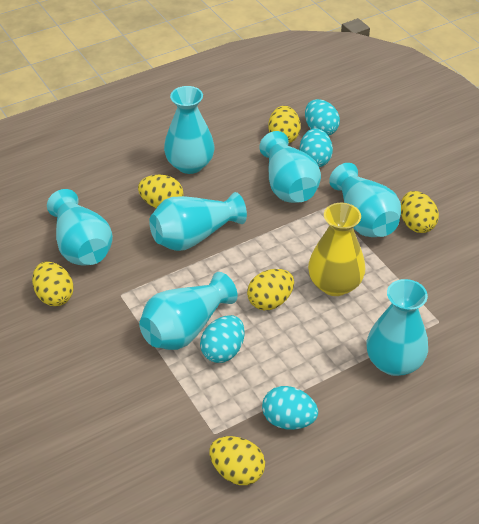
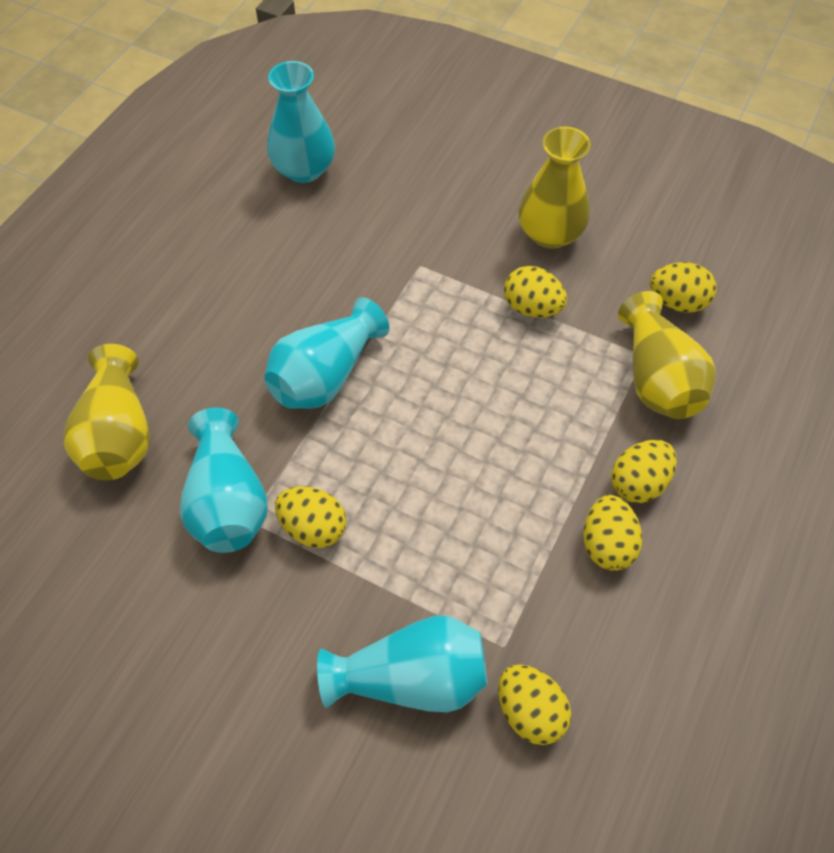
turquoise egg: [200,315,245,363] [262,386,318,430] [300,128,333,167] [305,99,340,136] = 4 -> none = 0
turquoise vase: [47,189,113,266] [139,272,238,350] [149,192,247,251] [164,86,214,174] [259,131,321,203] [329,163,401,237] [367,279,428,376] = 7 -> [180,407,268,553] [264,297,389,409] [267,61,335,183] [317,615,487,713] = 4
yellow vase: [308,203,365,296] = 1 -> [63,344,150,480] [519,127,591,249] [618,291,716,419] = 3

